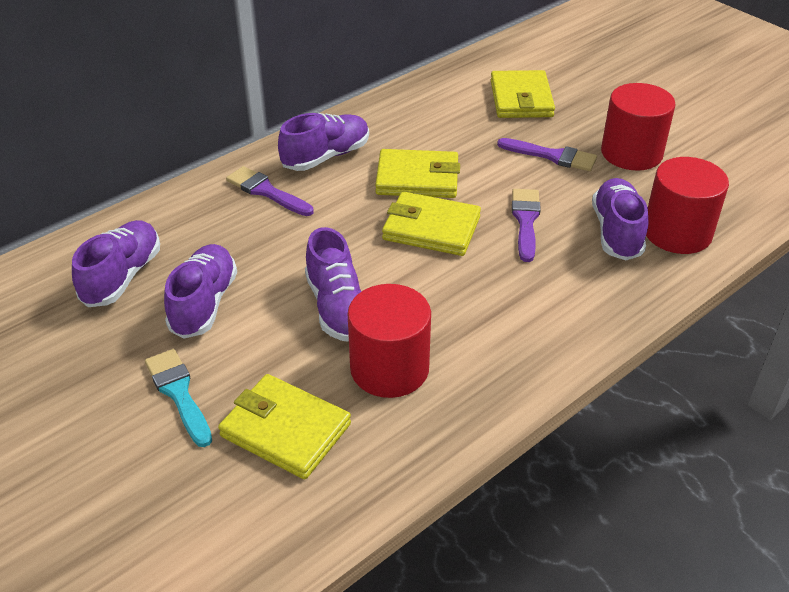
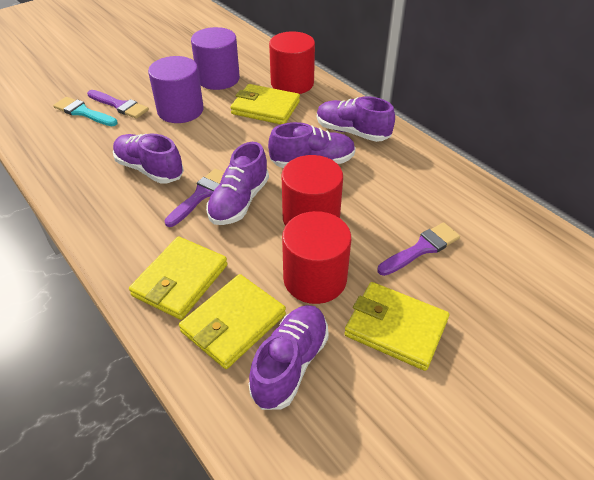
purple cylinder: none = 0 -> [148,56,204,123] [191,27,240,90] = 2

